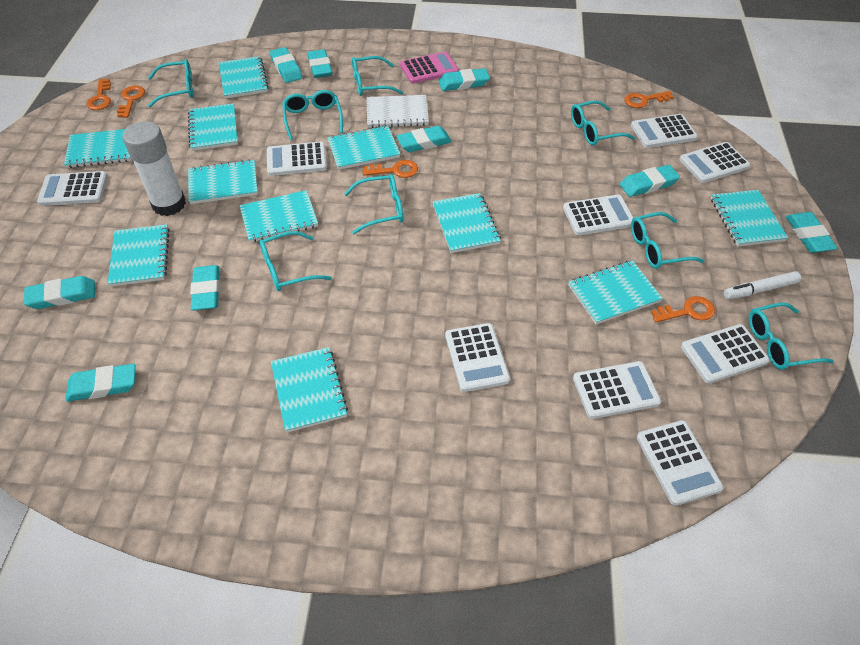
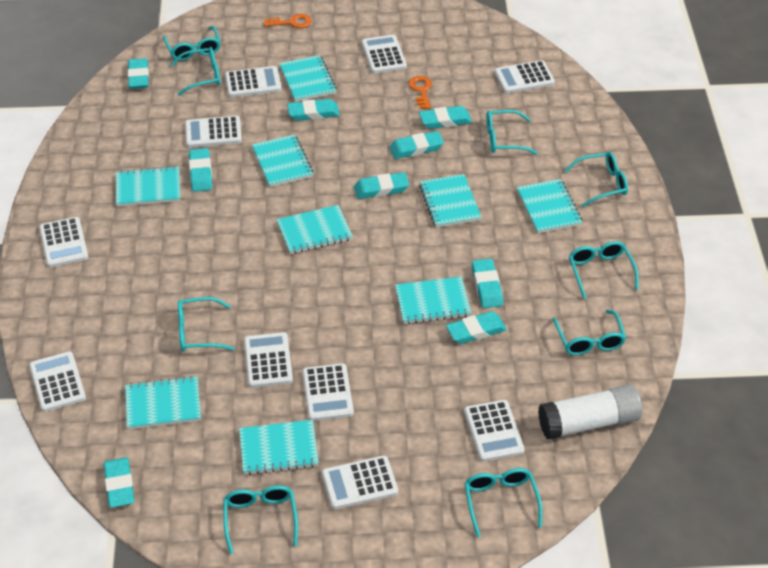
orange key: [86,79,111,110] [117,85,145,118] [363,160,418,178] [624,91,674,108] [651,296,715,323] = 5 -> [264,14,311,28] [409,76,432,109] = 2
pink calculator: [400,52,459,84] = 1 -> none = 0
turquoise glasses: [148,59,193,107] [259,231,332,291] [282,90,343,140] [344,174,403,234] [352,56,403,96] [571,100,635,146] [631,212,704,269] [749,302,834,370] = 8 -> [163,26,220,61] [170,47,220,96] [178,297,234,352] [223,485,298,554] [465,468,542,537] [486,110,538,155] [552,310,626,355] [564,152,628,207] [569,241,639,299] = 9
turquoise notebook: [64,129,132,168] [107,224,170,287] [188,103,238,151] [188,159,258,204] [219,56,269,99] [240,190,318,243] [271,347,348,433] [327,126,400,170] [433,193,501,253] [568,260,663,324] [711,190,788,246] = 11 -> [116,166,180,207] [125,376,201,430] [239,420,319,475] [252,134,313,187] [277,205,353,254] [279,55,337,102] [395,277,471,324] [419,174,481,228] [517,179,582,234] = 9
white calculator: [37,171,108,206] [267,142,327,176] [445,323,510,392] [563,195,634,235] [573,361,661,419] [631,114,698,148] [637,420,724,506] [679,142,750,183] [681,324,770,384] = 9 -> [29,351,86,412] [39,217,88,268] [185,116,242,148] [225,66,282,97] [244,332,293,388] [302,363,354,421] [322,455,398,509] [362,35,407,74] [464,400,525,462] [494,60,555,93] = 10
white marker: [724,271,801,299] = 1 -> none = 0
white notebook: [367,95,429,128] = 1 -> none = 0

